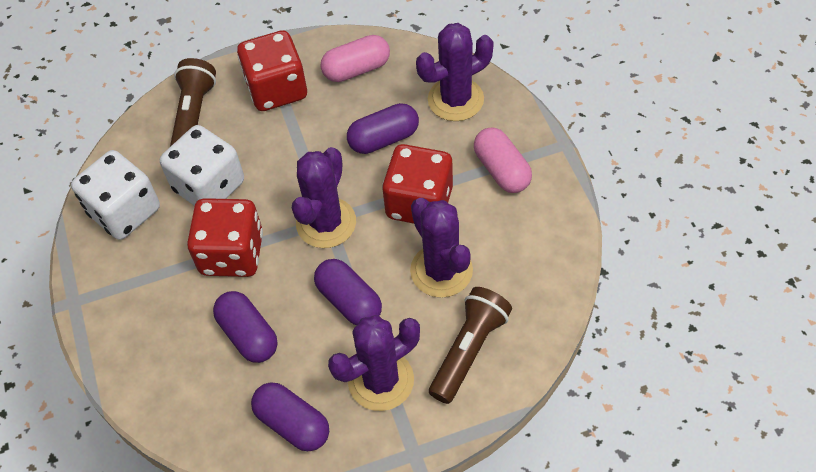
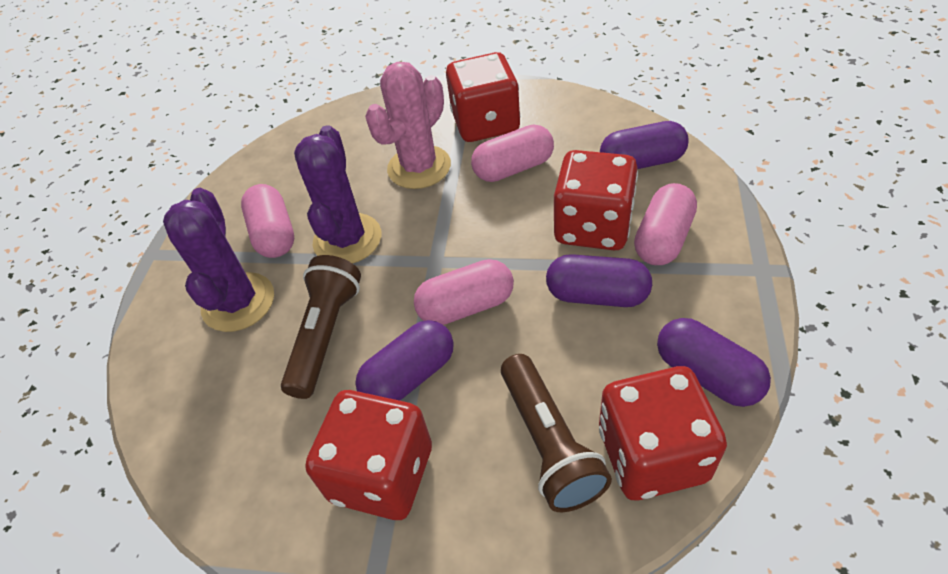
pink cactus: none = 0 -> [365,62,451,189] = 1
pink capsule: [321,35,390,82] [474,127,532,193] = 2 -> [241,184,294,258] [414,259,514,325] [471,124,554,182] [634,183,697,265] = 4
purple cactus: [292,147,356,248] [328,315,420,411] [410,198,473,298] [416,23,494,121] = 4 -> [163,188,274,332] [294,125,381,264] = 2
red dice: [187,198,263,277] [237,30,307,111] [382,144,453,224] = 3 -> [305,390,432,520] [446,52,520,142] [554,150,638,250] [599,366,727,500] = 4
white dice: [71,150,160,240] [160,125,244,206] = 2 -> none = 0

